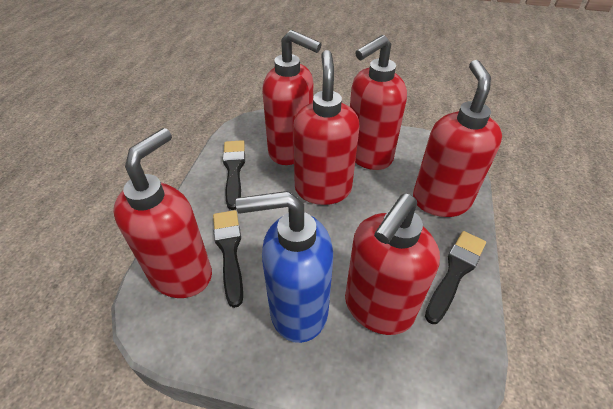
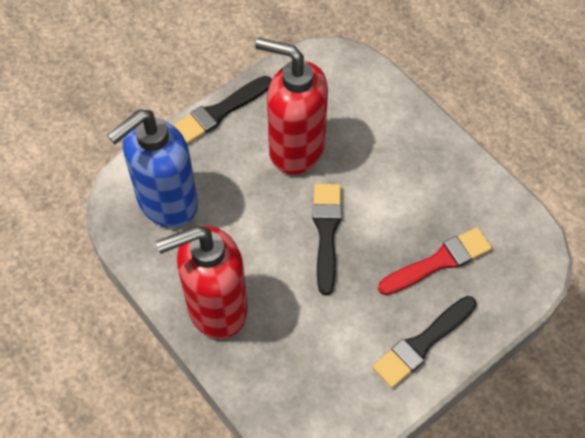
red brush: none = 0 -> [378,227,492,295] = 1
red soap dispenser: [113,128,212,298] [262,30,322,165] [293,50,360,205] [345,193,440,335] [350,35,407,170] [413,60,502,217] = 6 -> [156,226,248,339] [255,37,328,175] = 2

